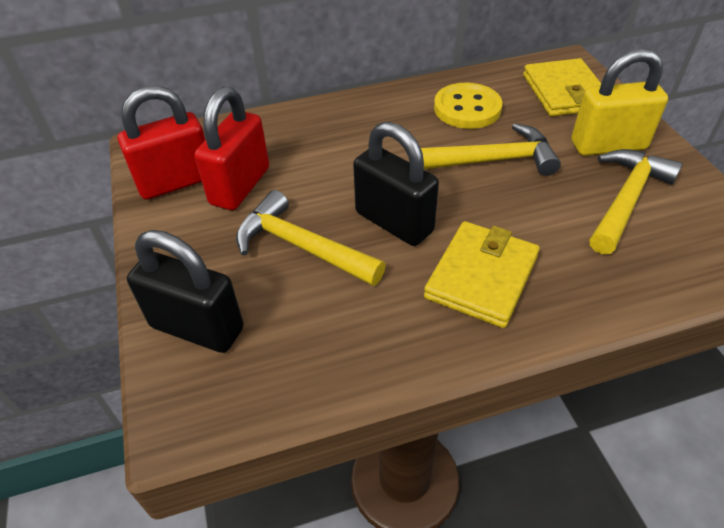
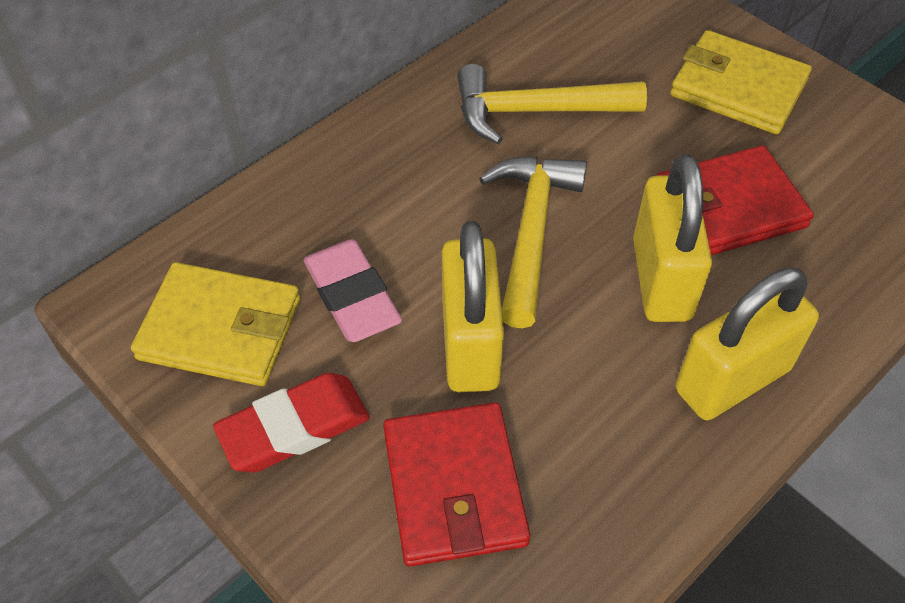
black padlock: [127,230,244,353] [353,121,439,246] = 2 -> none = 0
pink eraser: none = 0 -> [303,239,402,342] = 1
red eraser: none = 0 -> [213,373,370,473] = 1
red padlock: [118,85,206,200] [194,86,269,210] = 2 -> none = 0
red wallet: none = 0 -> [383,402,530,567] [656,145,814,255] = 2
yellow button: [434,83,502,129] = 1 -> none = 0
yellow hammer: [236,190,386,286] [421,123,561,176] [589,149,683,254] = 3 -> [457,64,647,144] [479,156,587,329] = 2
yellow padlock: [571,48,668,156] = 1 -> [442,221,504,392] [633,154,712,322] [676,268,819,421] = 3

